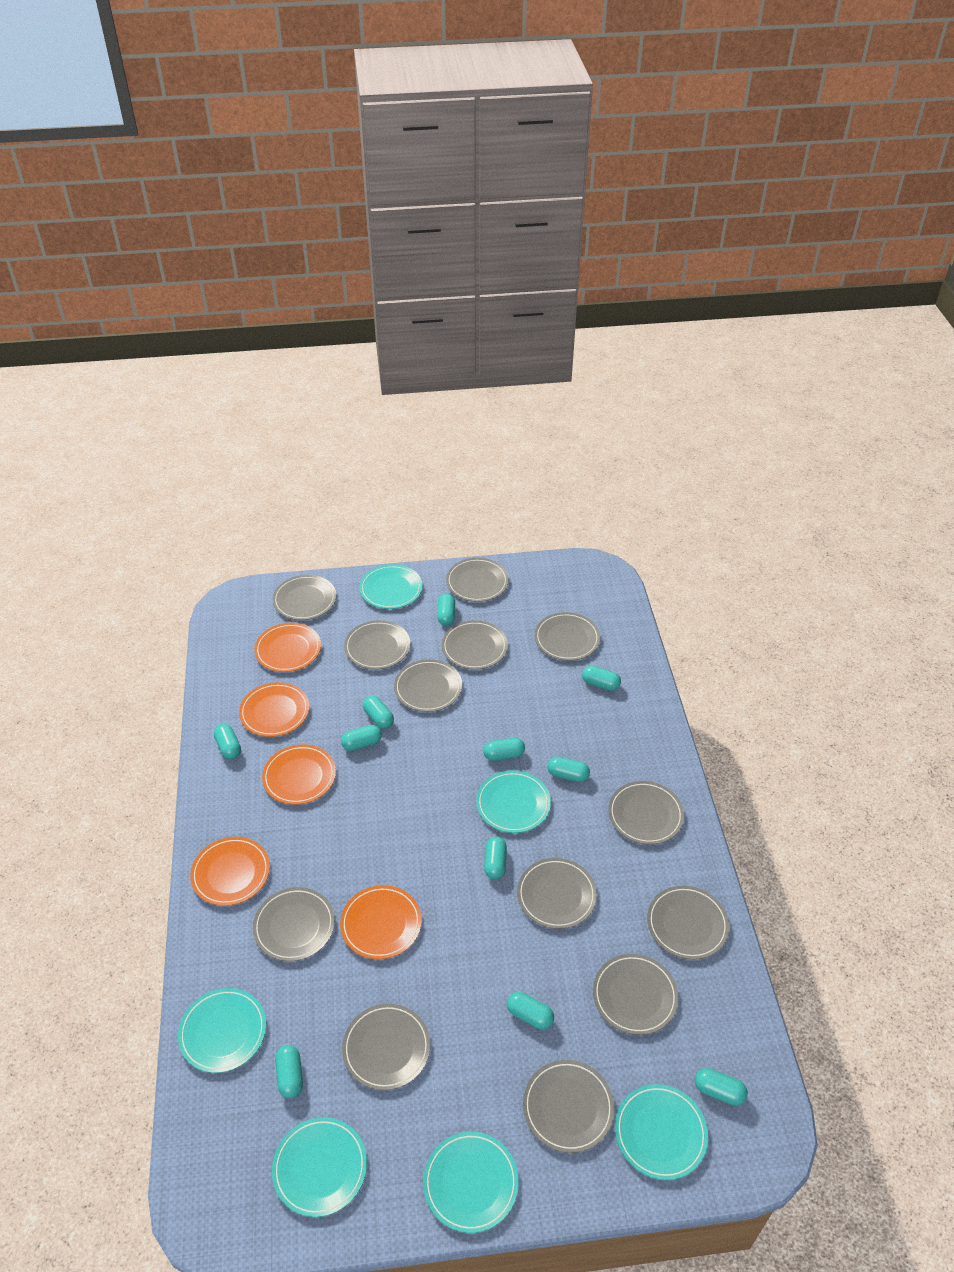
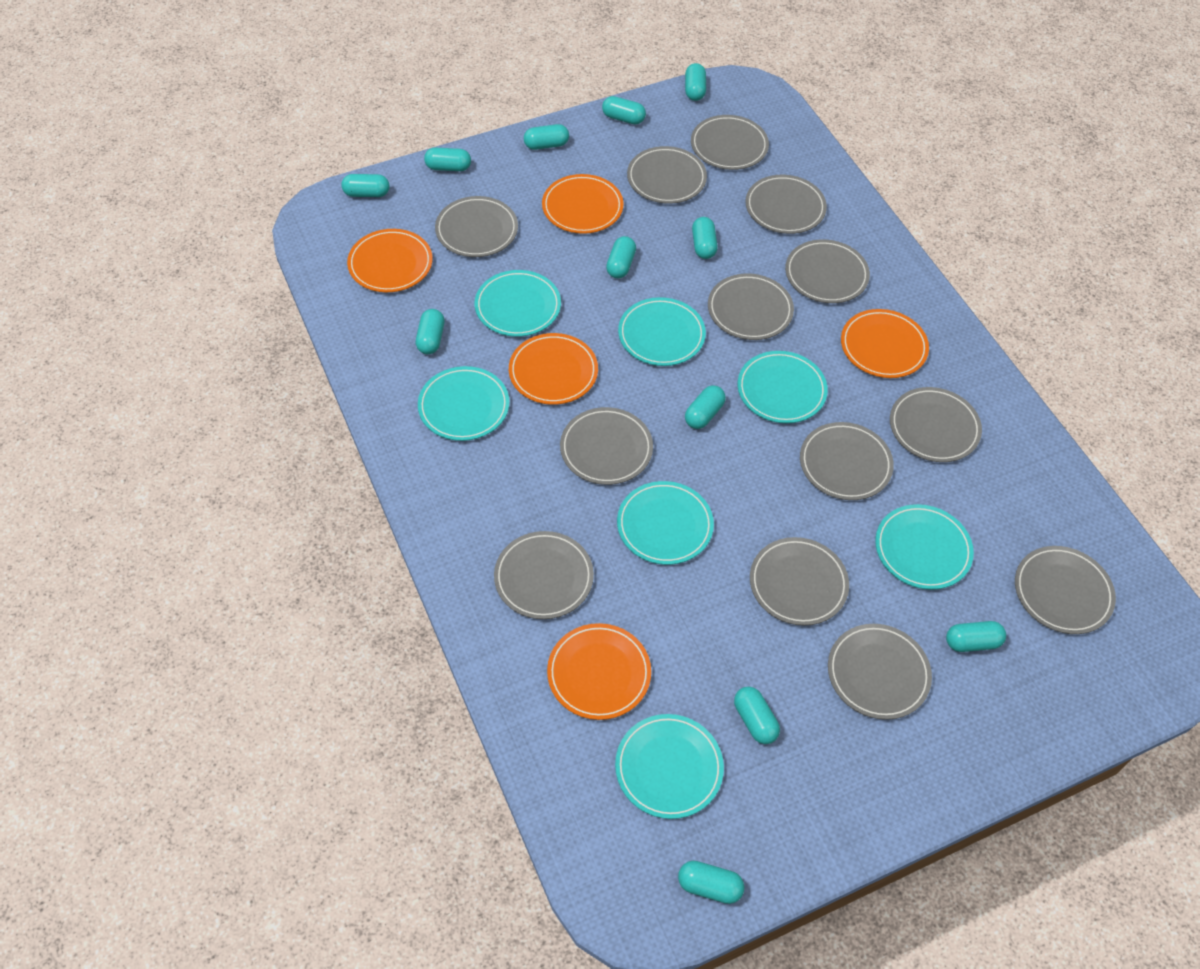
turquoise capsule: [214,724,241,759] [275,1045,303,1098] [341,725,382,751] [363,696,394,729] [437,594,455,626] [483,738,525,761] [484,836,507,879] [507,992,554,1029] [548,757,590,782] [582,666,621,691] [695,1068,748,1106] = 11 -> [341,174,389,197] [416,309,445,354] [424,148,471,171] [524,124,569,150] [602,96,646,124] [606,236,636,278] [678,861,745,904] [685,63,706,101] [685,385,726,429] [692,217,718,259] [734,687,780,744] [946,621,1006,652] = 12
turquoise plate: [178,988,266,1073] [272,1117,367,1217] [359,564,423,609] [423,1131,519,1233] [476,770,551,833] [615,1084,708,1180] = 6 -> [418,366,509,441] [475,270,561,337] [615,714,724,819] [617,481,714,565] [618,297,706,366] [738,351,828,423] [875,504,974,590] = 7

